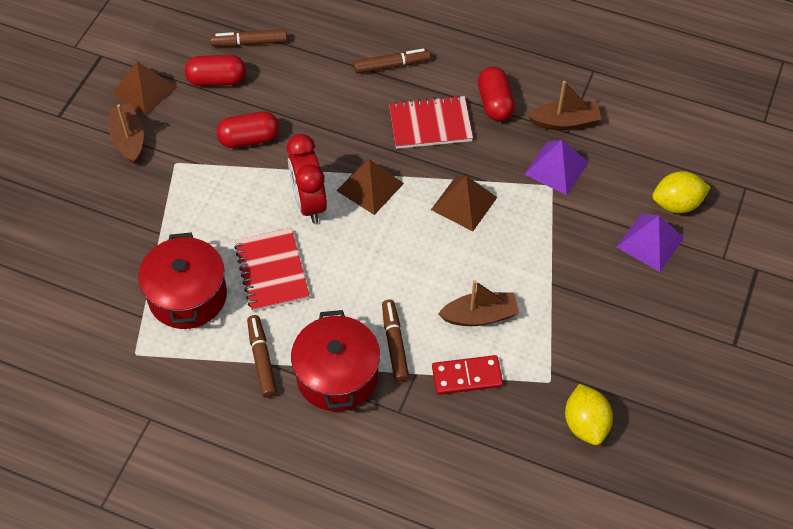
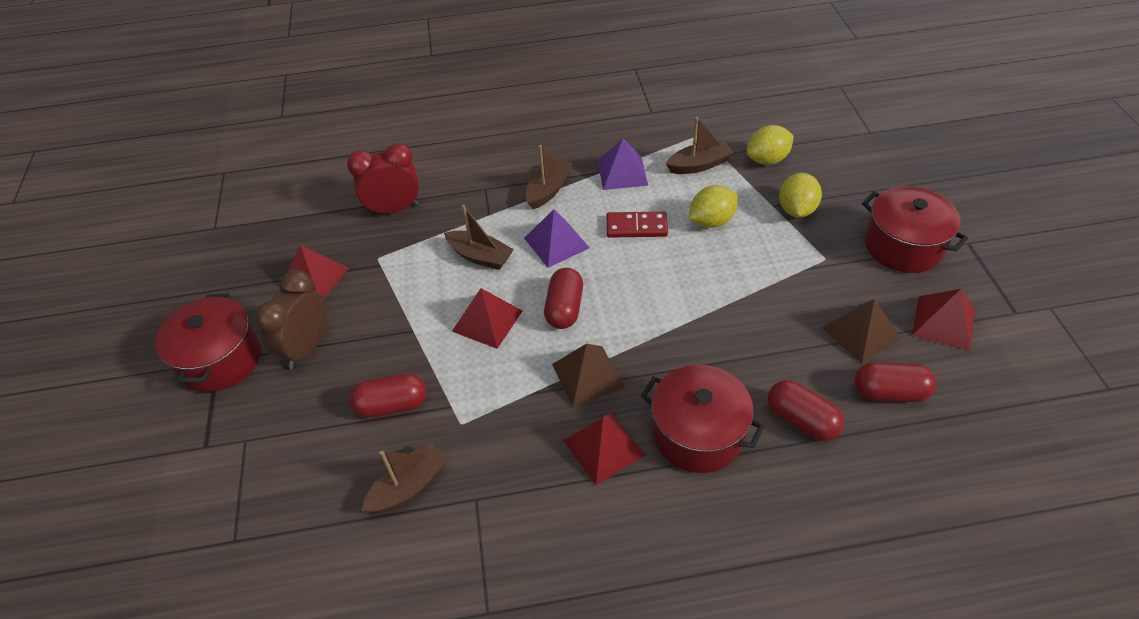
brown boat: [109,103,144,165] [438,280,519,326] [528,81,601,130] = 3 -> [362,442,448,514] [444,205,514,270] [526,145,573,209] [666,117,734,174] = 4
brown clock: none = 0 -> [254,270,327,369] = 1
brown marker: [211,29,287,46] [247,315,277,398] [354,48,431,74] [382,300,409,382] = 4 -> none = 0
brown pyramid: [112,61,177,116] [336,159,404,215] [431,176,497,231] = 3 -> [552,343,625,407] [822,299,901,363] = 2
red capsule: [185,55,246,86] [216,111,279,148] [478,67,515,121] = 3 -> [349,373,426,418] [544,268,583,329] [768,380,844,441] [854,362,936,402] = 4
red notebook: [234,228,310,312] [389,95,473,149] = 2 -> none = 0
red pot: [138,232,227,329] [291,310,380,411] = 2 -> [155,293,261,392] [641,365,764,473] [862,186,968,273] = 3
red pyramid: none = 0 -> [280,245,349,298] [452,288,522,349] [563,412,646,485] [912,289,975,351] = 4
yellow lemon: [565,384,613,445] [652,171,711,213] = 2 -> [689,185,738,228] [747,125,794,165] [779,173,822,217] = 3

